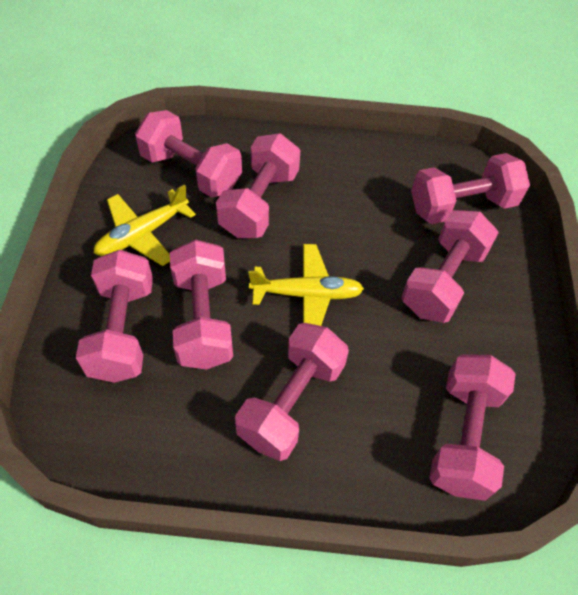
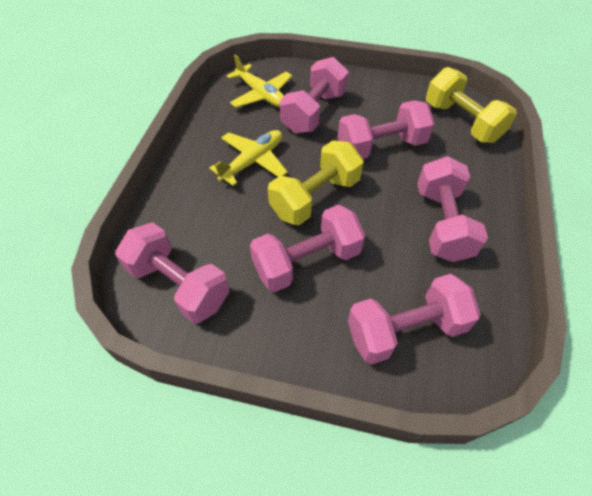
pink dumbbell: [76,250,153,383] [135,110,242,198] [170,240,233,370] [216,133,300,238] [235,323,349,461] [402,210,499,323] [411,153,530,224] [429,354,516,501] = 8 -> [115,223,230,324] [250,205,365,292] [280,57,349,134] [338,100,435,159] [348,274,481,364] [417,156,488,262] = 6
yellow dumbbell: none = 0 -> [268,141,364,225] [426,67,517,143] = 2

